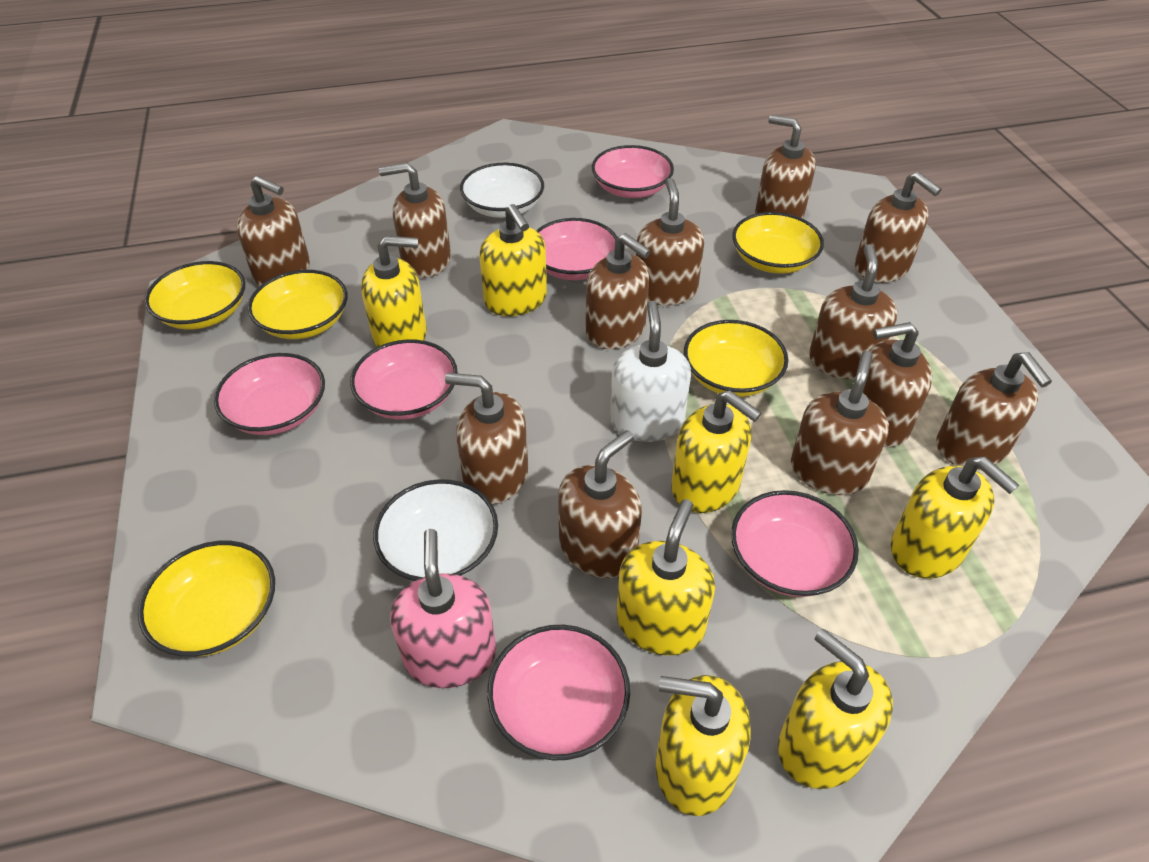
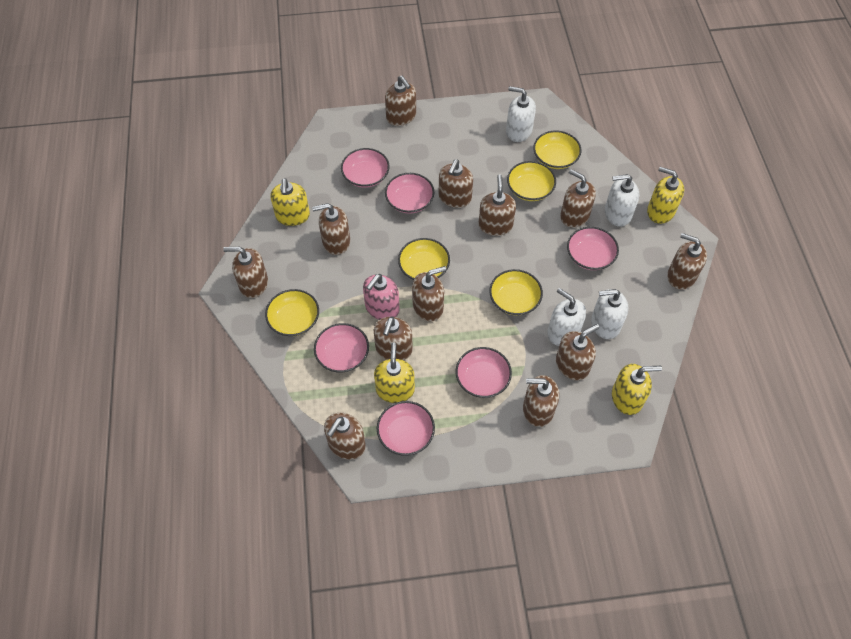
white bowl: [373,479,498,581] [460,163,544,218] = 2 -> none = 0
white soap dispenser: [610,301,691,442] = 1 -> [506,86,536,142] [547,288,586,346] [591,289,628,339] [605,174,639,227] = 4
yellow soap dispenser: [361,236,427,347] [479,204,547,316] [617,499,715,656] [655,675,751,816] [671,390,761,513] [778,629,893,789] [891,457,1019,579] = 7 -> [270,178,310,226] [374,343,415,403] [612,364,662,415] [647,167,684,224] = 4

